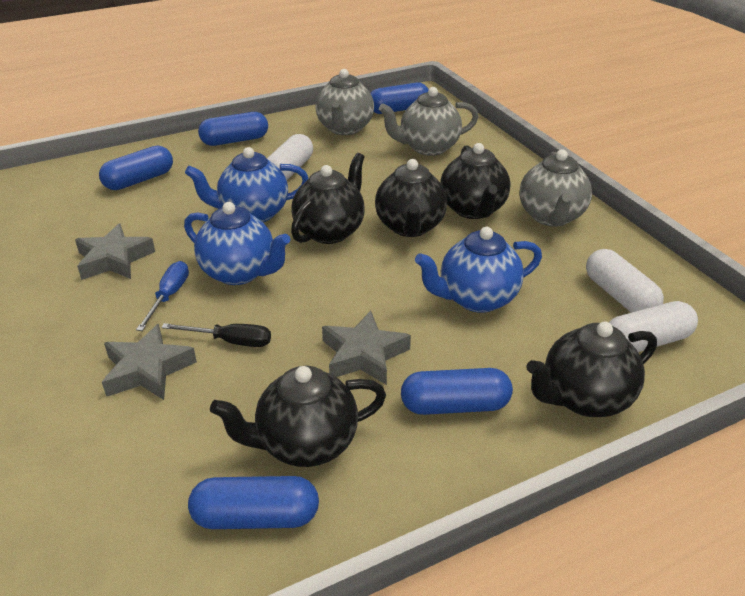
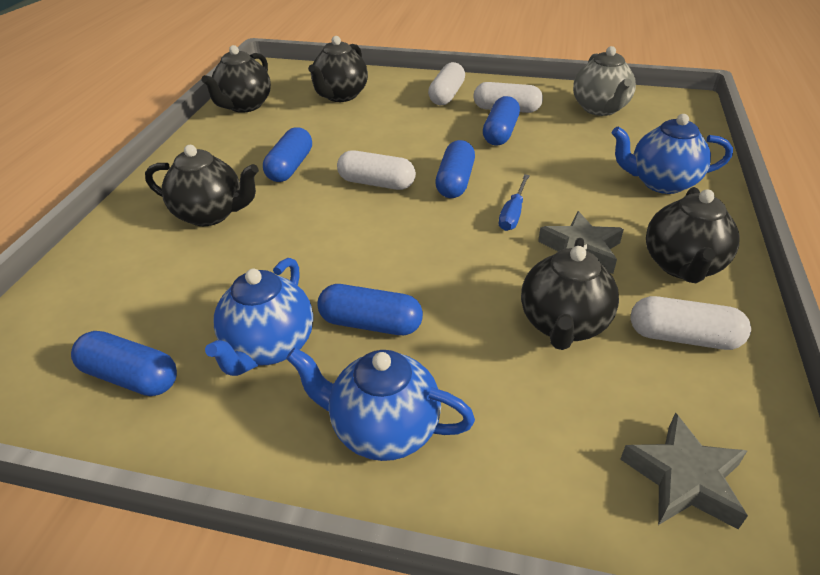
black screwdriver: [161,323,271,347] = 1 -> none = 0
grey star: [75,223,155,280] [102,324,197,400] [322,310,411,385] = 3 -> [538,211,624,274] [620,413,748,529] = 2
grey teapot: [315,69,374,135] [379,87,478,156] [519,149,592,226] = 3 -> [573,46,636,116] = 1
white capsule: [267,134,313,180] [586,249,664,313] [609,301,698,352] = 3 -> [337,150,416,190] [428,62,465,105] [474,82,543,113] [631,296,751,350] = 4

